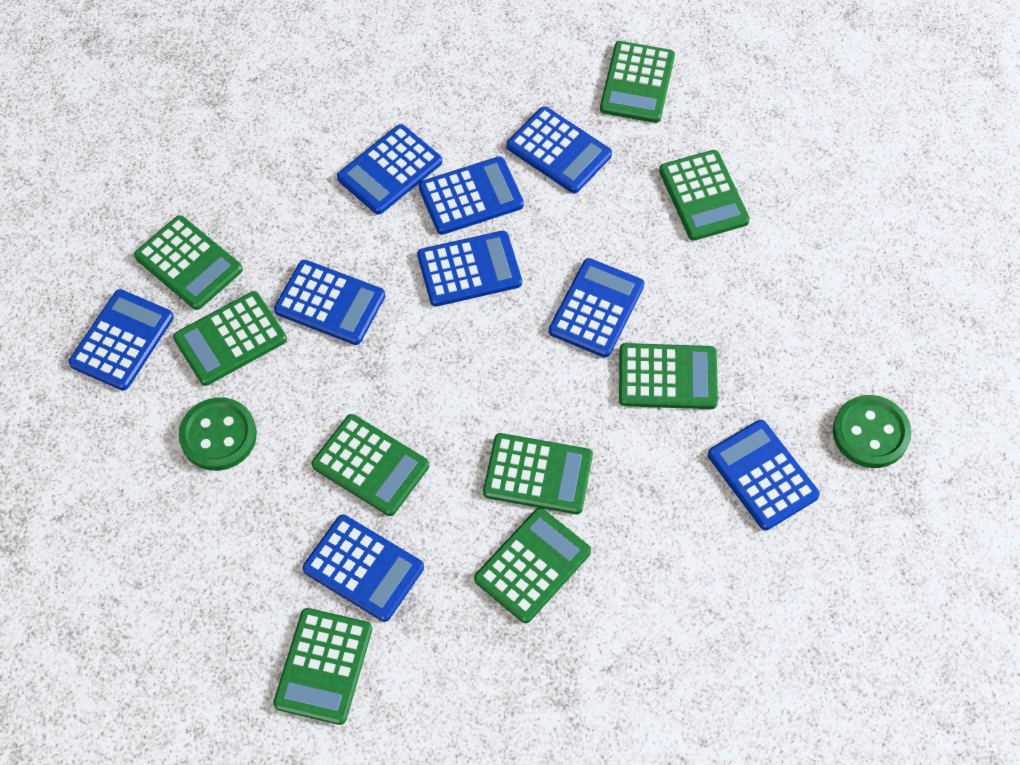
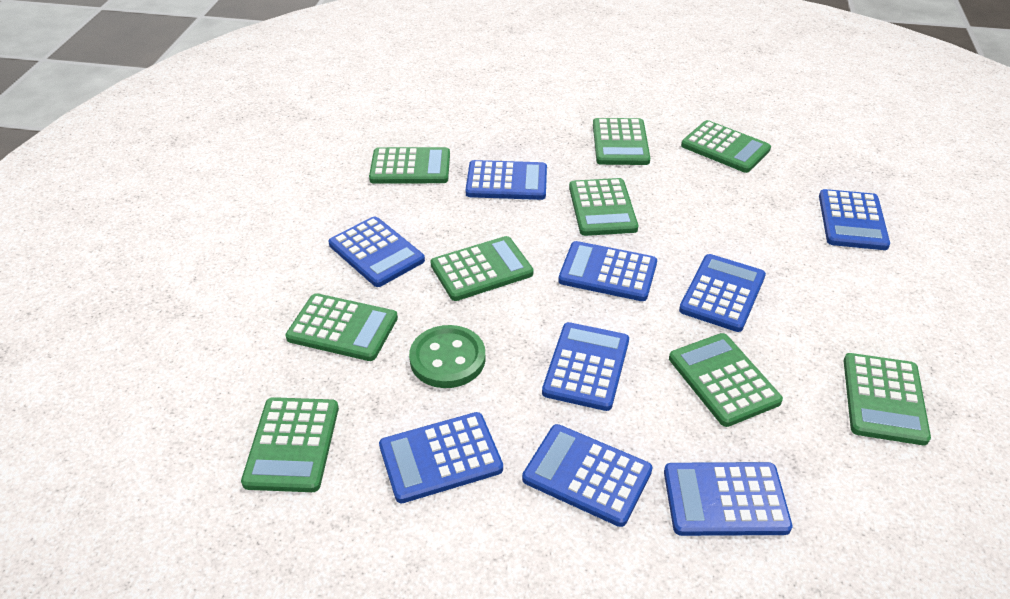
green button: [179,397,257,471] [833,395,911,468] = 2 -> [409,325,486,388] = 1

